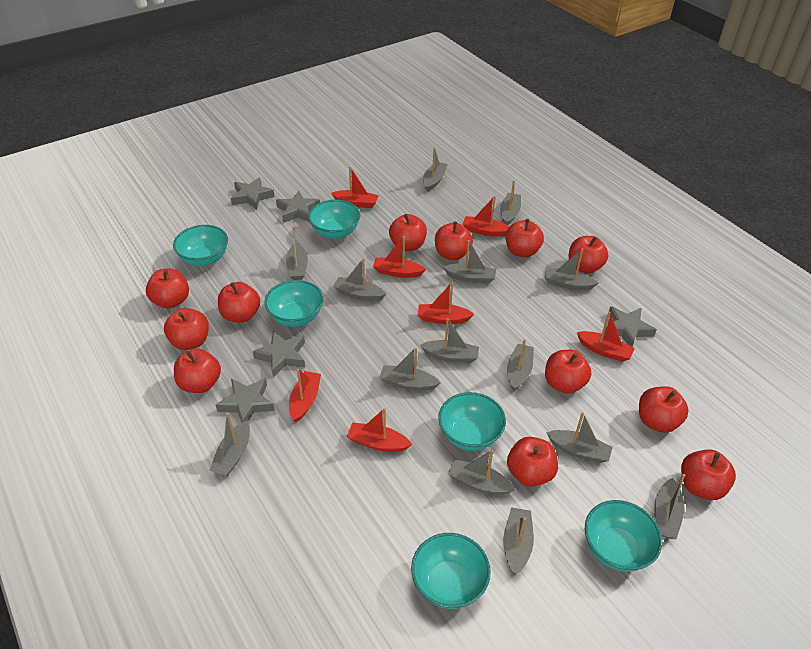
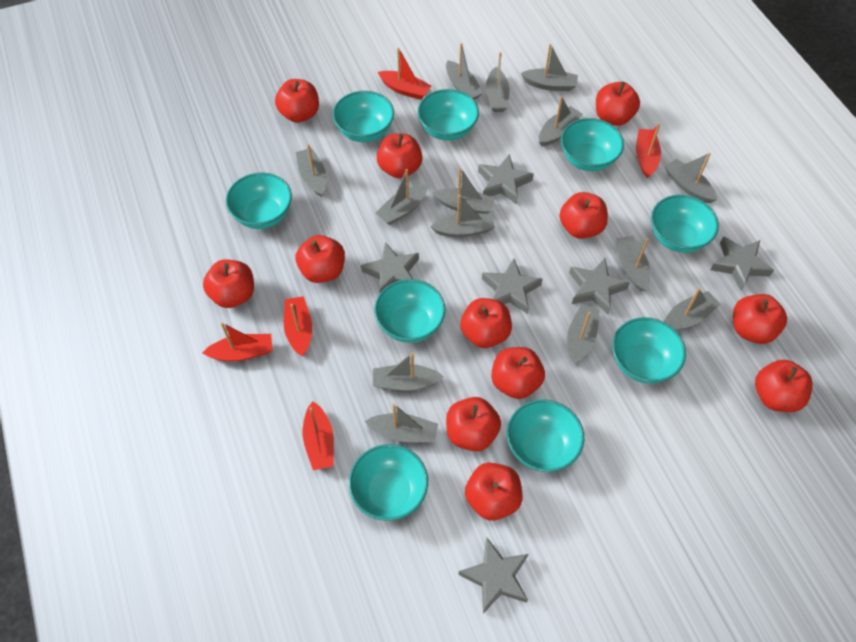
grey star: [216,378,275,422] [231,177,275,210] [253,331,305,377] [276,191,320,223] [604,306,657,347] = 5 -> [361,242,419,293] [458,538,528,614] [478,154,534,204] [482,258,542,314] [569,258,630,314] [710,236,774,291] = 6
red boat: [289,369,321,422] [331,166,379,208] [347,408,412,452] [373,236,426,278] [418,282,474,324] [463,196,510,237] [577,311,635,362] = 7 -> [202,322,273,361] [284,296,312,357] [302,401,334,470] [378,48,432,100] [636,124,661,178] = 5
turquoise bowl: [173,225,228,266] [264,280,323,327] [308,199,360,239] [411,533,491,609] [438,392,506,451] [585,500,662,572] = 6 -> [226,172,292,229] [333,91,394,142] [349,444,428,521] [374,279,446,343] [418,89,479,141] [507,399,584,472] [561,118,624,171] [612,317,686,384] [651,195,719,253] = 9

